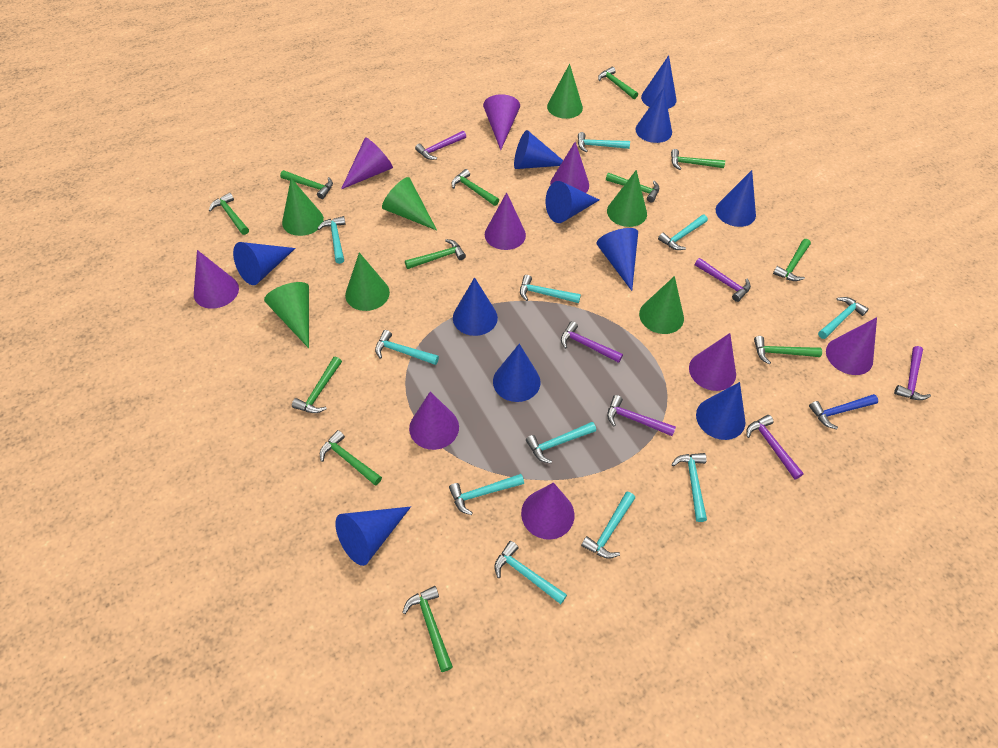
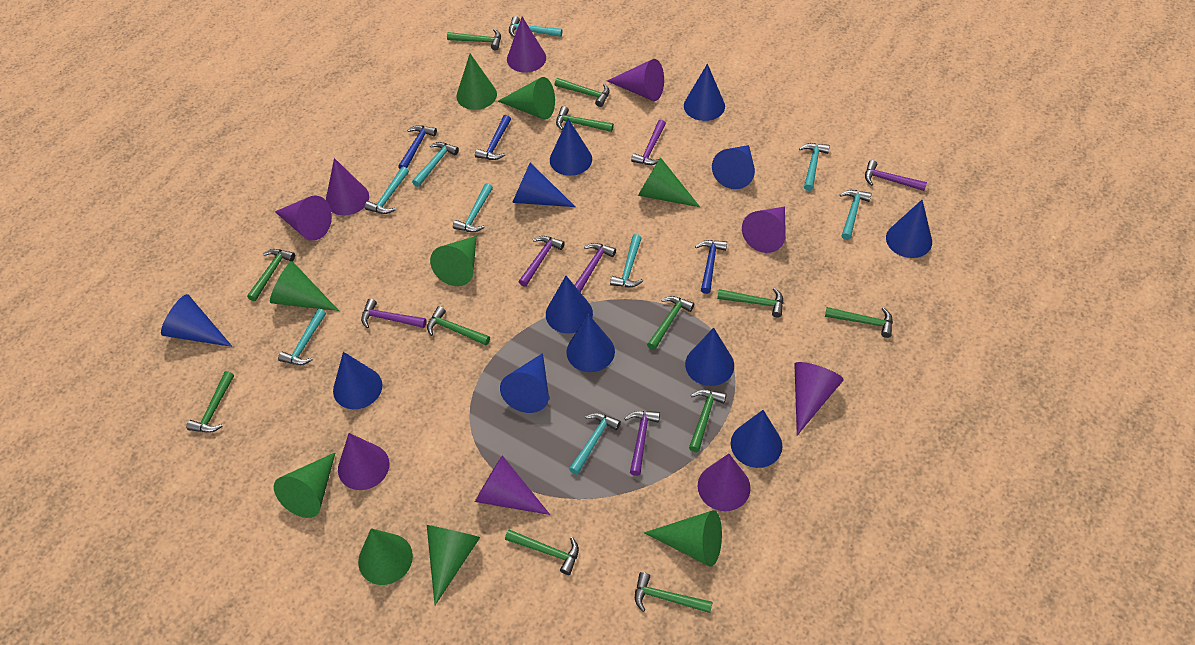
blue cone: [233,242,296,285] [335,507,411,566] [453,277,498,336] [493,344,540,402] [514,130,563,169] [546,181,599,223] [596,228,638,291] [635,88,672,143] [641,55,677,109] [696,382,746,440] [716,170,756,227] = 11 -> [161,294,233,347] [333,352,382,409] [500,353,549,413] [512,162,575,207] [546,276,593,334] [550,119,592,176] [566,314,615,372] [684,64,725,121] [685,328,734,386] [712,145,755,189] [731,410,782,468] [886,200,932,258] = 12
blue hammer: [809,394,878,429] = 1 -> [398,125,437,169] [475,115,511,160] [695,240,727,294] = 3
green cone: [264,282,309,348] [282,178,324,236] [345,252,390,311] [382,177,437,230] [547,64,583,119] [607,170,647,227] [639,276,684,334] = 7 -> [270,261,339,311] [274,452,336,518] [358,528,413,585] [427,525,480,605] [430,236,477,286] [456,54,497,110] [498,77,555,120] [638,157,700,207] [644,510,722,567] = 9
turquoise hammer: [317,216,346,264] [375,330,439,365] [449,474,524,515] [495,541,567,604] [520,275,581,303] [526,422,596,463] [578,132,630,152] [581,492,635,559] [658,215,708,250] [672,453,707,522] [818,297,869,339] = 11 -> [278,309,326,365] [364,167,409,214] [412,142,459,187] [453,183,493,232] [509,16,562,37] [569,413,621,475] [610,234,643,287] [799,143,830,191] [840,190,872,240] = 9

